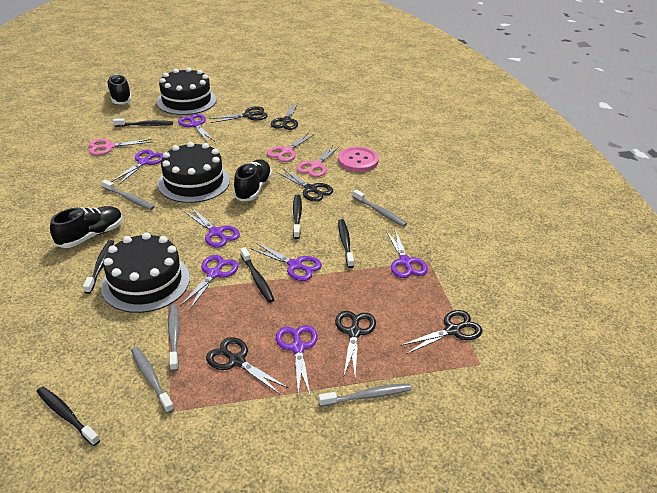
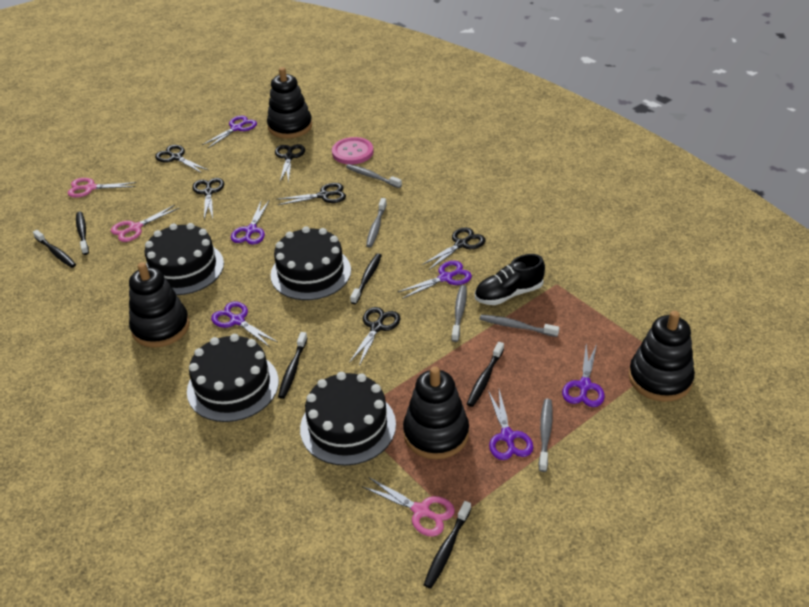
black cake: [101,232,190,313] [157,67,216,115] [158,142,230,203] = 3 -> [144,223,224,295] [187,334,279,422] [270,226,351,300] [300,372,396,466] = 4
black shoe: [50,206,123,248] [106,74,132,104] [233,160,272,201] = 3 -> [475,254,545,305] = 1
black stacking toy: none = 0 -> [129,262,190,347] [267,67,312,139] [403,366,469,459] [629,311,695,402] = 4
purple scissors: [111,150,163,185] [178,114,215,142] [180,255,239,310] [185,207,240,248] [250,242,322,281] [276,325,318,395] [386,230,428,278] = 7 -> [202,116,257,148] [211,301,277,347] [231,200,270,245] [398,261,472,299] [488,390,533,460] [562,344,605,407] = 6

